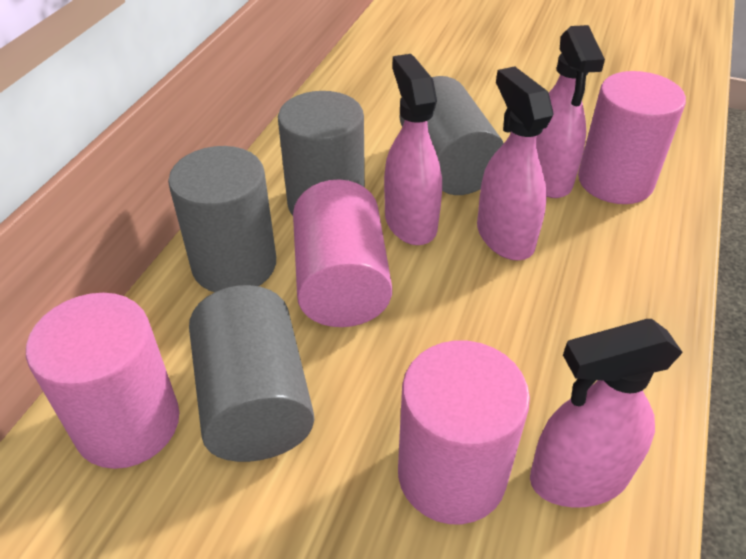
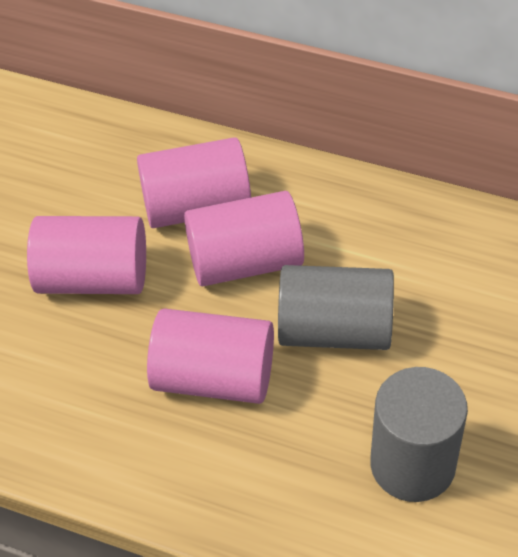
grey cylinder: [168,146,276,292] [189,285,314,462] [278,91,365,215] [400,76,504,195] = 4 -> [278,265,394,350] [370,367,468,502] = 2
pink spray bottle: [384,54,442,245] [477,66,554,260] [530,319,683,508] [536,25,605,198] = 4 -> none = 0

